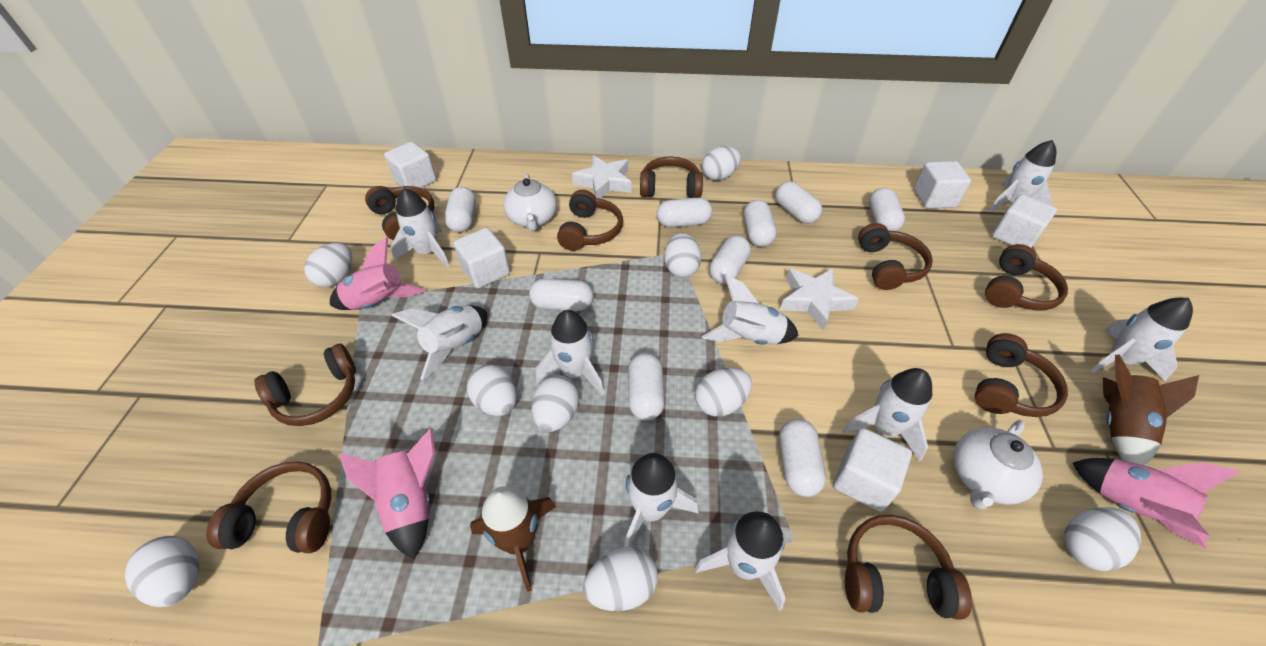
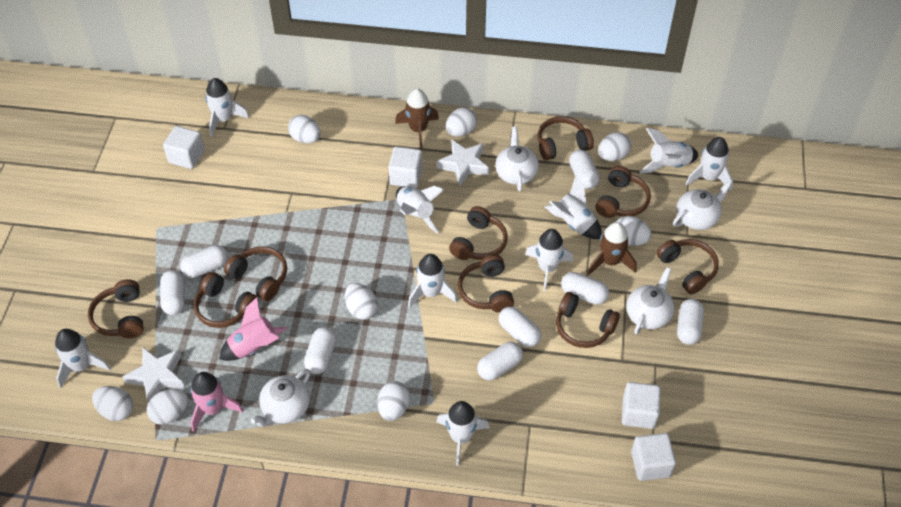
pink rocket: [330,237,425,310] [339,428,435,559] [1072,458,1240,549] = 3 -> [190,372,243,432] [219,297,288,361] = 2
white capsule: [444,187,476,232] [529,279,593,311] [628,353,665,420] [657,198,712,227] [709,235,751,284] [744,200,776,247] [775,181,822,224] [779,419,826,497] [869,188,905,231] = 9 -> [160,270,185,315] [180,245,228,278] [304,327,336,374] [477,342,523,380] [499,306,541,347] [561,272,609,305] [569,150,600,189] [677,299,704,345] = 8
white cube: [384,141,436,188] [453,228,510,288] [833,428,912,512] [914,161,971,209] [992,194,1057,248] = 5 -> [163,126,205,169] [389,146,423,188] [622,382,661,429] [631,433,676,481] = 4
white egg: [125,536,199,607] [304,243,353,287] [467,364,517,416] [531,375,579,432] [583,547,658,611] [664,233,701,278] [695,367,752,416] [702,146,741,181] [1064,507,1141,571] = 9 -> [92,386,133,421] [147,389,188,425] [288,115,321,143] [345,283,377,320] [377,381,410,421] [446,107,477,137] [598,132,631,161] [616,216,652,246] = 8
white teapot: [503,173,557,231] [953,420,1043,509] = 2 -> [251,369,310,427] [495,127,539,191] [626,267,674,335] [673,181,732,230] = 4

